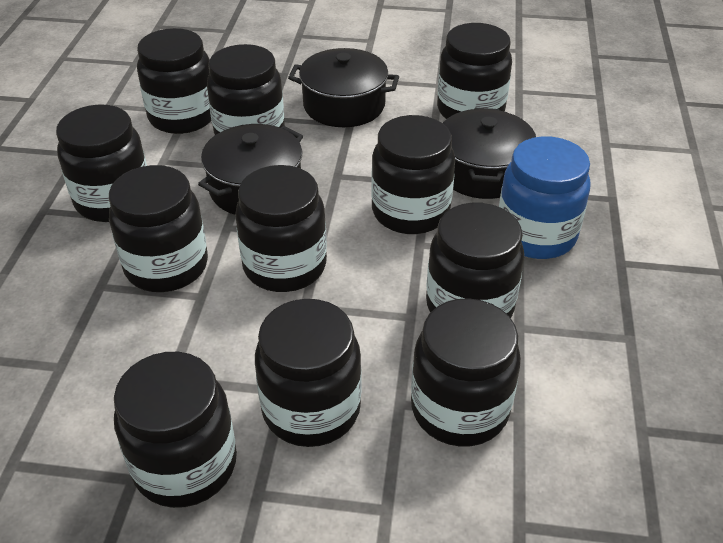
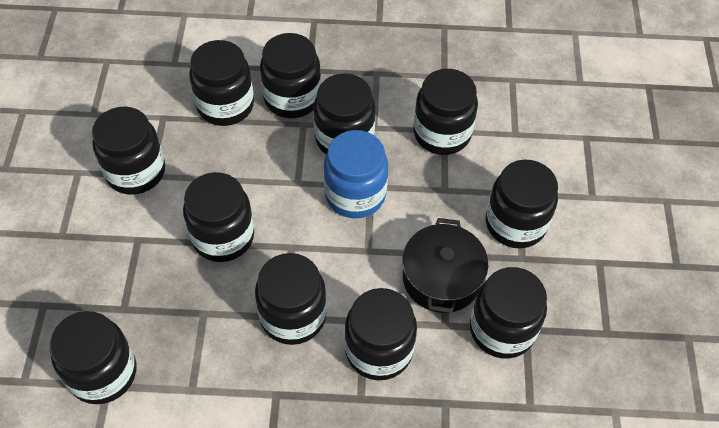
black pot: [198,124,303,215] [288,48,399,127] [443,108,536,199] = 3 -> [402,218,488,313] = 1

